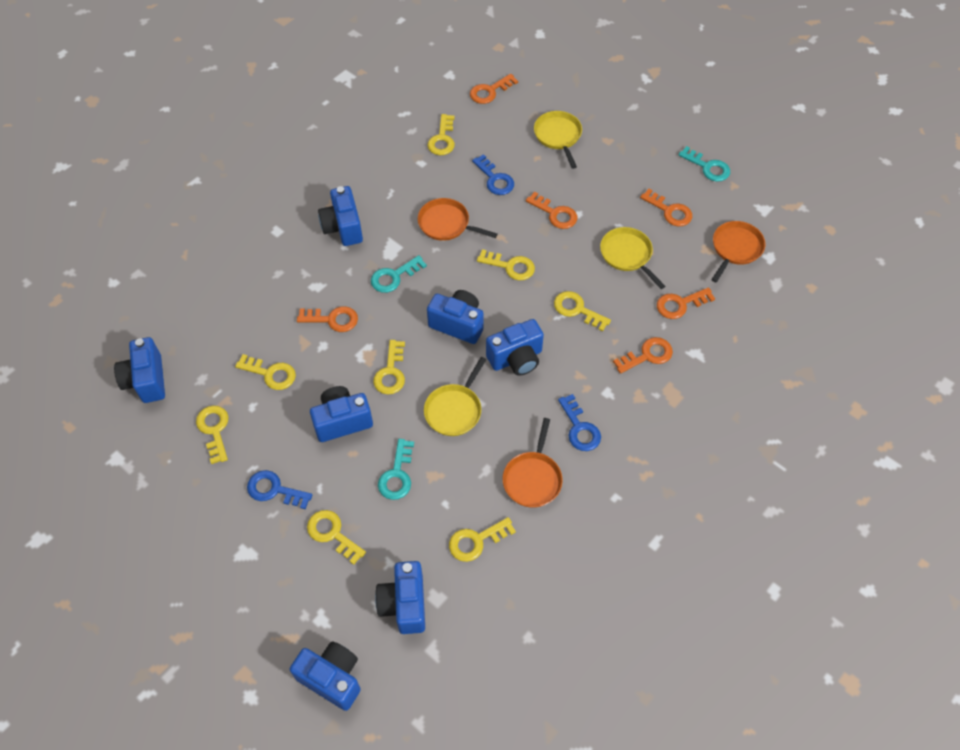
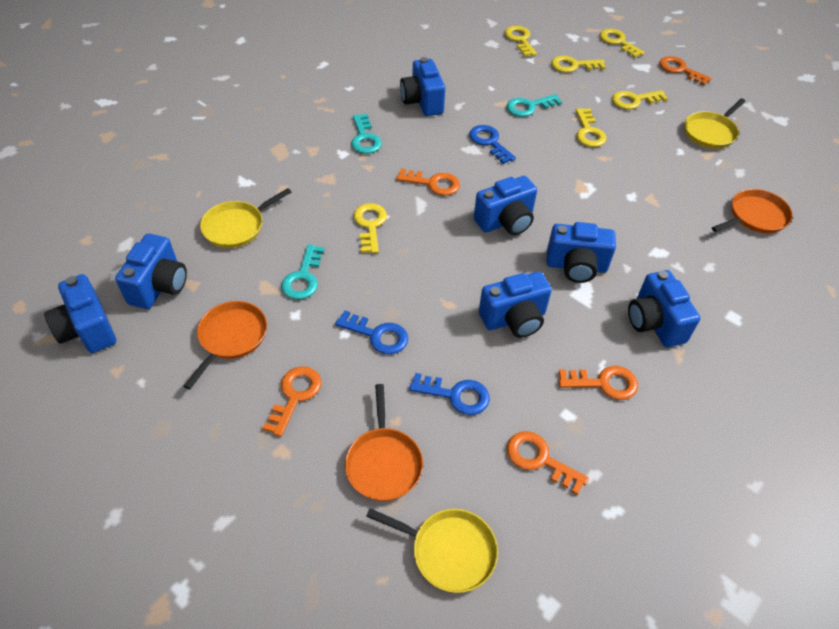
orange key: [297,306,358,332] [470,74,518,104] [526,192,577,229] [613,337,673,374] [640,189,692,226] [657,287,715,319] = 6 -> [263,366,321,437] [396,168,460,196] [507,431,589,495] [558,366,638,400] [660,56,712,85] = 5
yellow key: [196,405,229,464] [235,354,296,390] [307,510,366,565] [373,340,405,394] [427,114,455,155] [449,517,516,562] [477,249,535,280] [554,291,611,331] = 8 -> [354,203,387,253] [505,26,537,57] [551,56,606,73] [576,108,606,147] [600,29,645,58] [612,90,668,109] = 6

